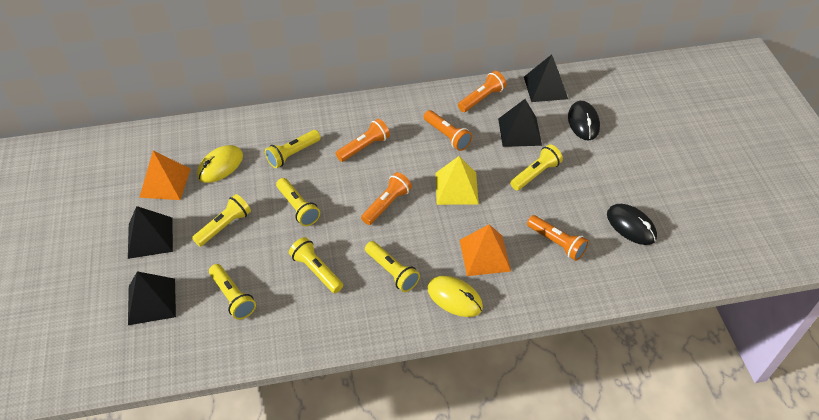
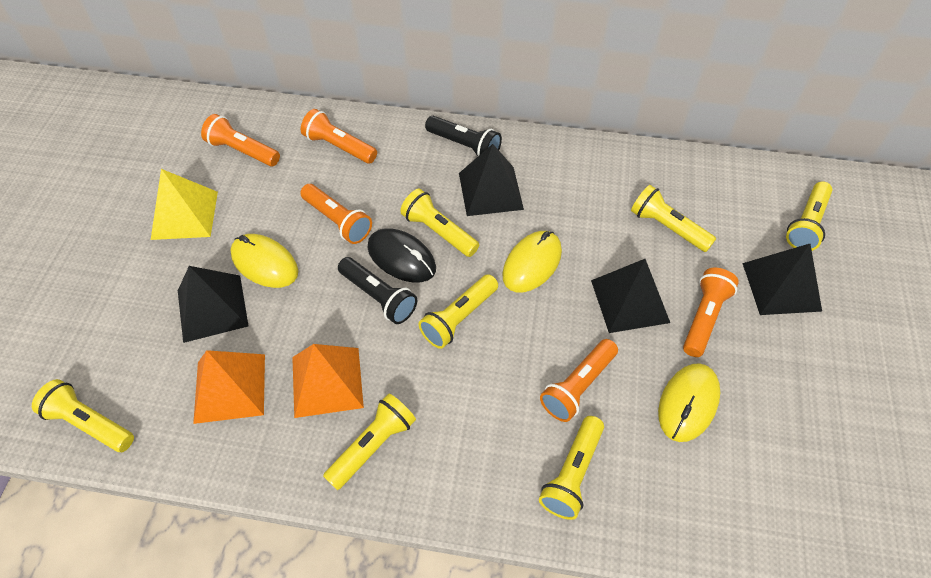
black flashlight: none = 0 -> [338,257,417,324] [425,116,502,156] = 2
black mouse: [568,101,600,140] [607,204,657,245] = 2 -> [367,228,436,282] = 1
yellow mouse: [197,145,243,183] [428,276,483,317] = 2 -> [230,234,298,288] [502,231,562,292] [658,363,720,442] = 3

